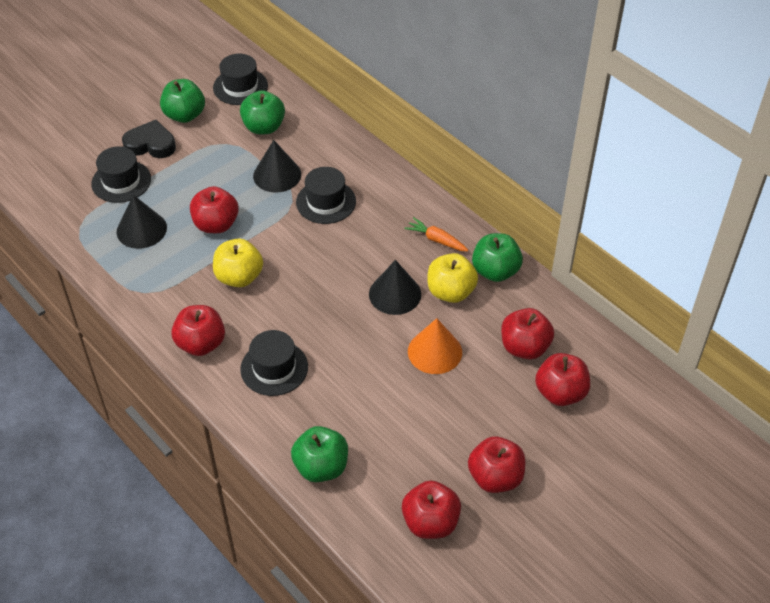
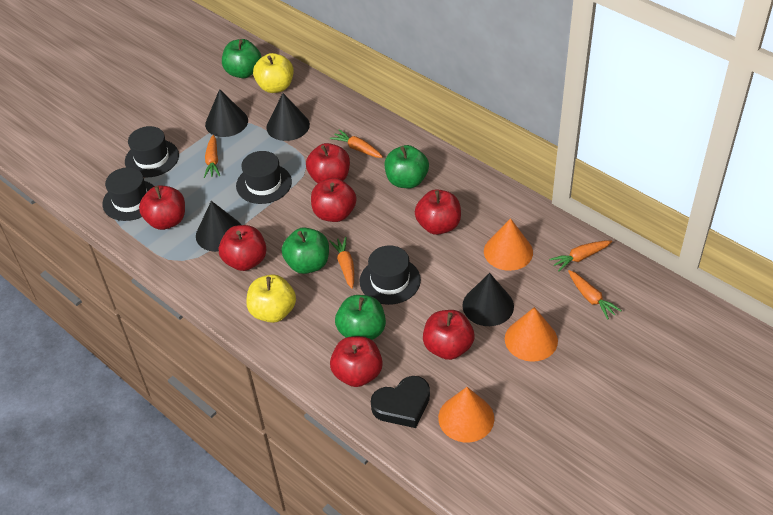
black cone: [116,195,167,249] [253,140,301,193] [369,260,421,315] = 3 -> [196,201,241,252] [205,89,248,137] [266,93,310,141] [462,273,514,326] = 4
orange carrot: [404,217,469,251] = 1 -> [204,135,220,178] [329,237,354,289] [330,129,383,158] [549,241,612,271] [568,270,622,320] = 5
orange cone: [408,318,462,374] = 1 -> [438,387,494,442] [484,218,533,271] [505,307,558,362] = 3
red apple: [171,305,225,356] [190,186,239,233] [402,480,461,539] [468,436,525,493] [501,308,554,359] [535,353,590,406] = 6 -> [139,186,185,230] [219,225,267,271] [306,143,350,183] [311,178,356,222] [330,336,383,387] [415,189,461,235] [423,310,474,360] = 7

